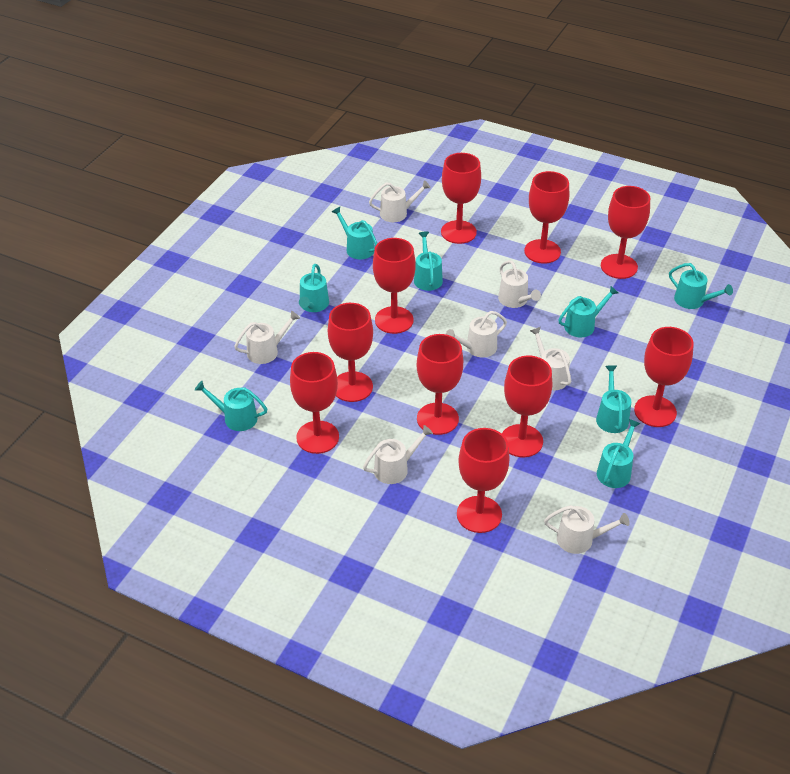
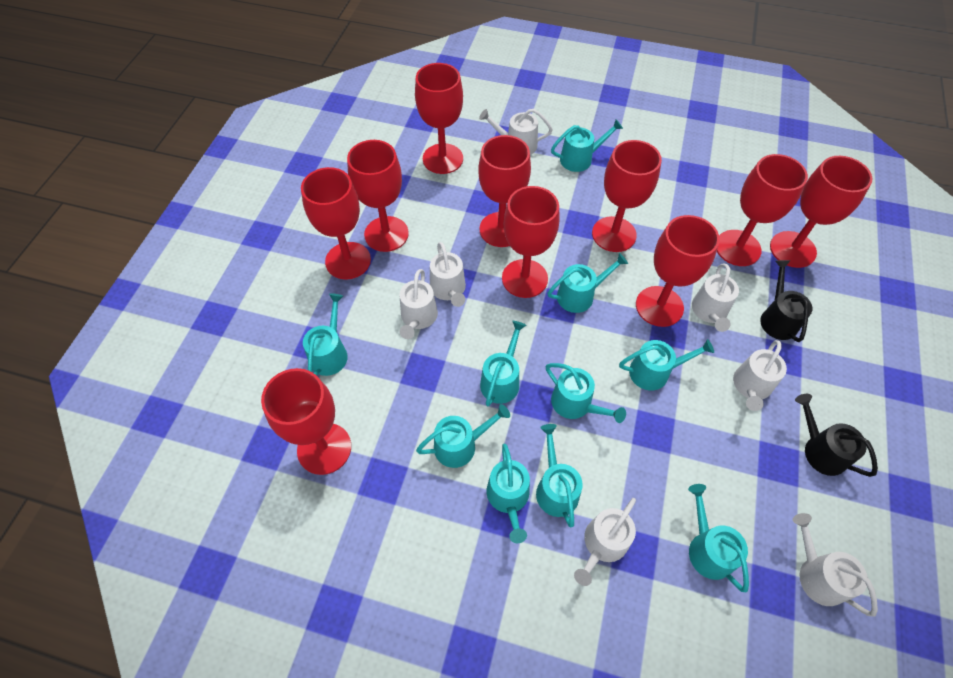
black watering can: none = 0 -> [760,260,812,342] [795,394,878,477] = 2
turquoise watering can: [195,381,267,431] [299,264,329,312] [332,207,377,259] [414,232,443,291] [558,286,618,337] [596,365,631,433] [597,419,641,488] [669,263,733,309] = 8 -> [303,293,348,376] [416,404,510,468] [480,321,527,406] [487,444,530,543] [536,424,583,528] [546,363,626,423] [548,253,628,313] [551,119,623,172] [619,339,714,391] [688,484,749,592] = 10

